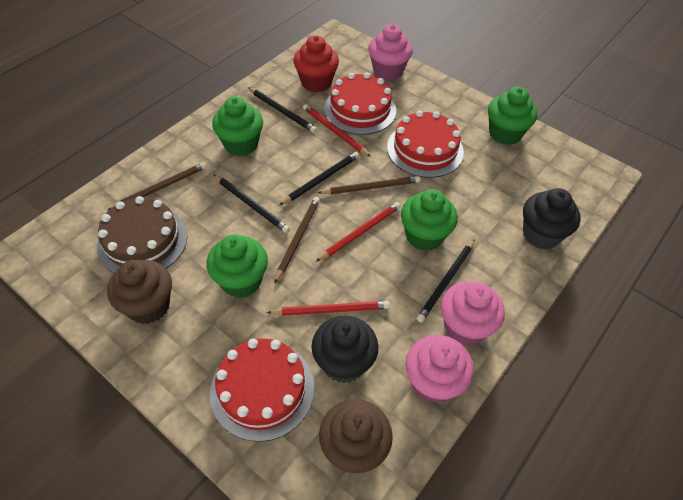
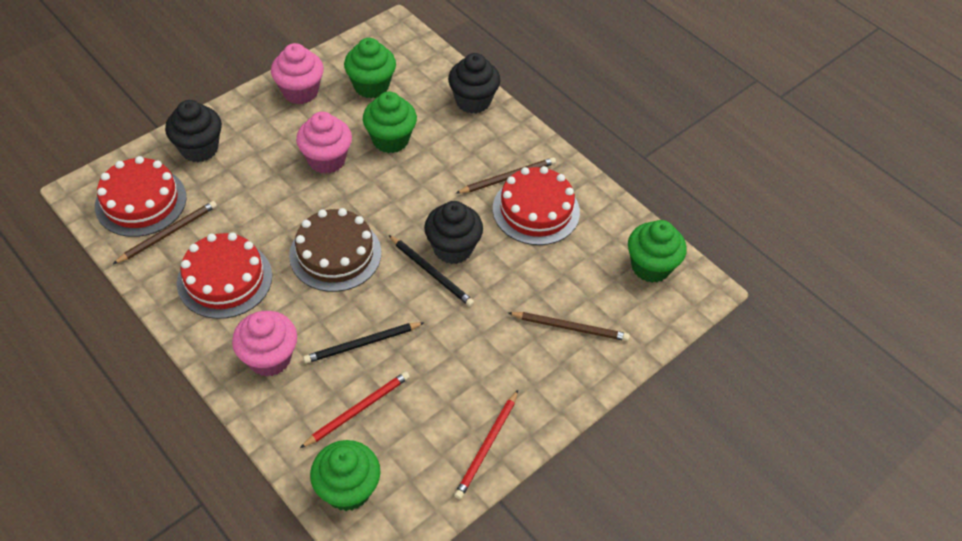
black cupcake: [312,316,378,383] [523,188,581,250] = 2 -> [165,100,222,162] [424,201,483,264] [448,53,500,114] = 3
black pencil: [213,174,290,233] [248,87,317,133] [279,152,359,205] [416,239,475,323] = 4 -> [303,322,425,363] [389,235,474,307] = 2
brown cupcake: [107,260,172,324] [319,399,393,473] = 2 -> none = 0
red cupcake: [293,36,339,93] = 1 -> none = 0
red pencil: [267,301,390,316] [303,104,371,157] [316,202,401,262] = 3 -> [300,371,410,448] [454,390,518,499] = 2

